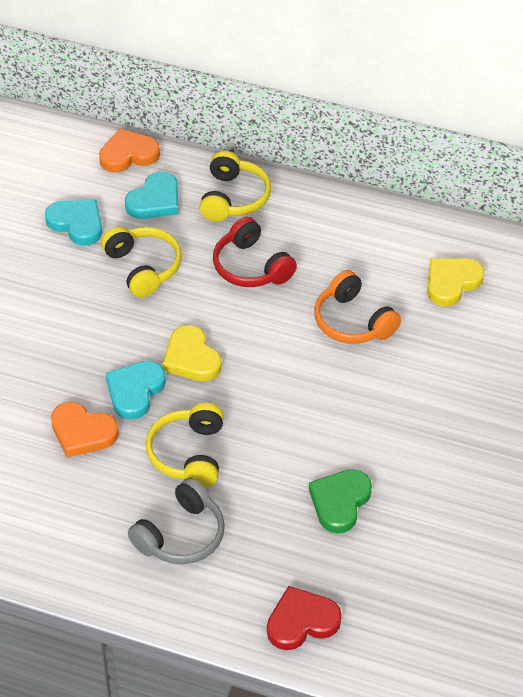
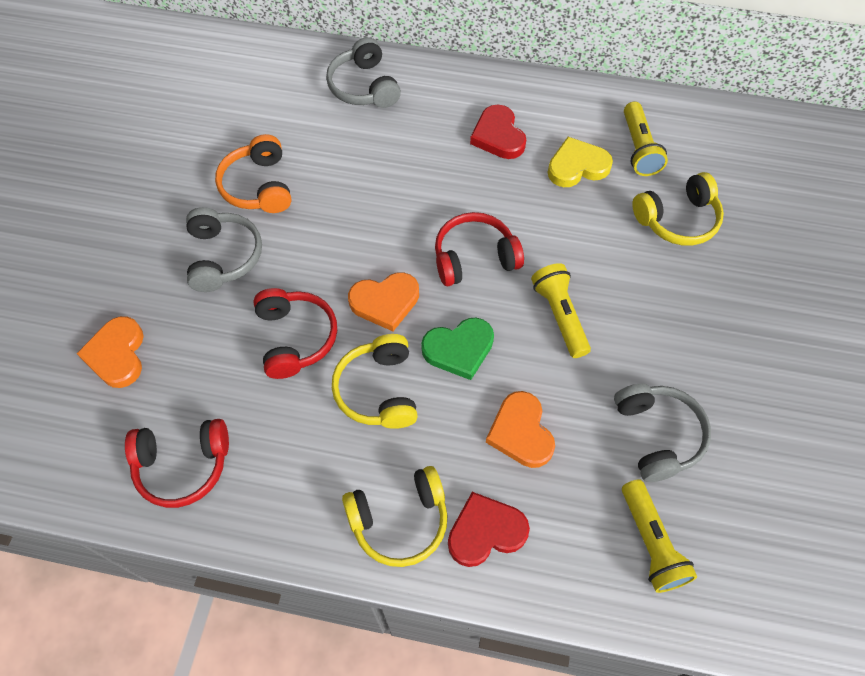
grey headphones: [128,478,225,564] = 1 -> [186,207,262,292] [326,37,401,108] [614,383,711,482] = 3
orange heart: [51,402,119,458] [99,129,160,173] = 2 -> [76,316,144,388] [348,272,419,331] [486,391,555,468] = 3
red headphones: [213,217,297,287] = 1 -> [125,419,229,508] [253,288,337,379] [435,212,524,286] = 3
red heart: [267,586,342,650] = 1 -> [448,492,530,567] [470,105,526,159] = 2
turquoise heart: [45,199,102,246] [106,361,166,420] [125,172,178,219] = 3 -> none = 0
yellow flashlight: none = 0 -> [531,263,591,358] [622,479,697,593] [624,102,668,176] = 3
yellow heart: [162,325,222,381] [427,258,485,307] = 2 -> [548,137,613,187] = 1

